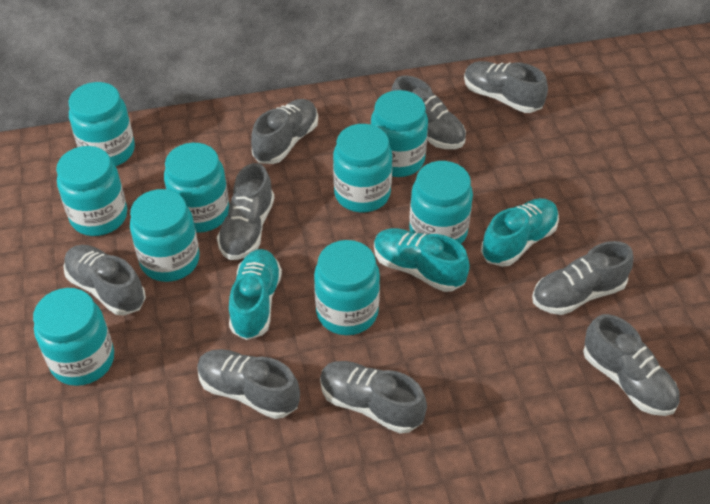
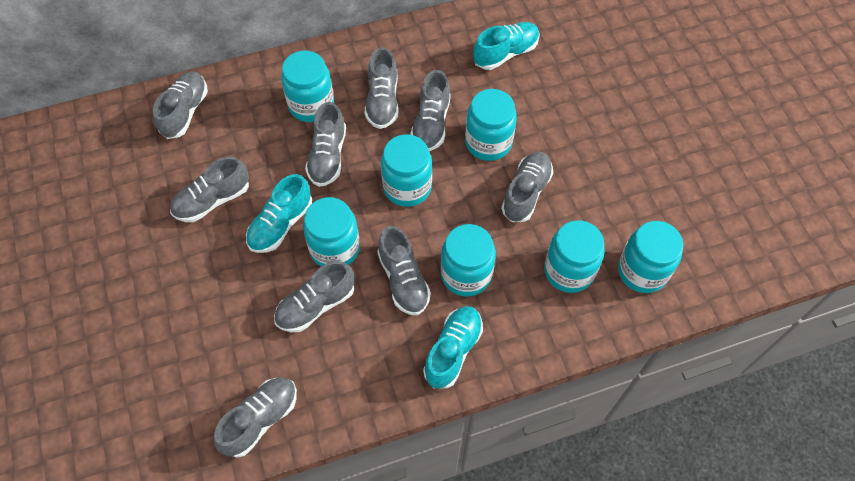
turquoise jar: [33,288,114,386] [56,146,127,236] [69,82,135,166] [130,189,200,282] [164,143,229,233] [314,240,380,335] [333,124,392,213] [371,90,428,177] [409,161,473,244] = 9 -> [281,51,334,122] [303,197,360,267] [381,134,432,207] [441,224,496,296] [465,89,517,161] [544,220,605,293] [618,221,683,293] = 7

